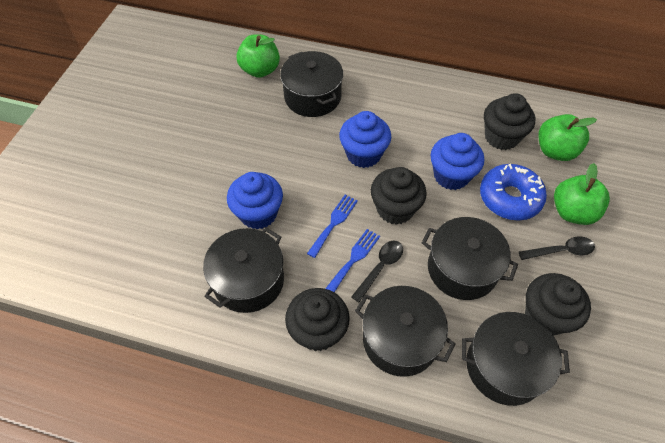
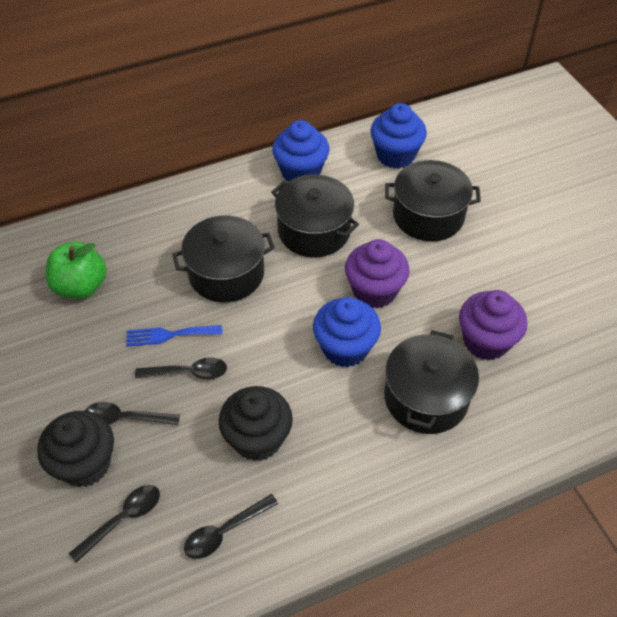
black cupcake: [285,288,350,351] [371,167,427,225] [484,93,535,150] [525,273,591,336] = 4 -> [37,411,114,487] [219,386,293,461] = 2
black pot: [203,227,284,313] [280,51,343,117] [355,286,456,377] [422,217,518,300] [462,312,570,406] = 5 -> [172,215,275,302] [271,175,359,257] [384,330,479,434] [385,160,481,241] = 4
black spoon: [351,241,403,302] [519,236,595,260] = 2 -> [69,485,160,563] [85,402,180,425] [135,357,227,380] [184,494,278,559] = 4
blue donut: [480,164,547,221] = 1 -> none = 0
blue fork: [307,195,358,258] [325,229,380,292] = 2 -> [126,325,222,347] = 1
green apple: [237,34,280,78] [538,114,597,161] [554,163,610,225] = 3 -> [45,242,107,299] = 1
purple cupcake: none = 0 -> [345,239,410,309] [459,290,527,360] = 2

